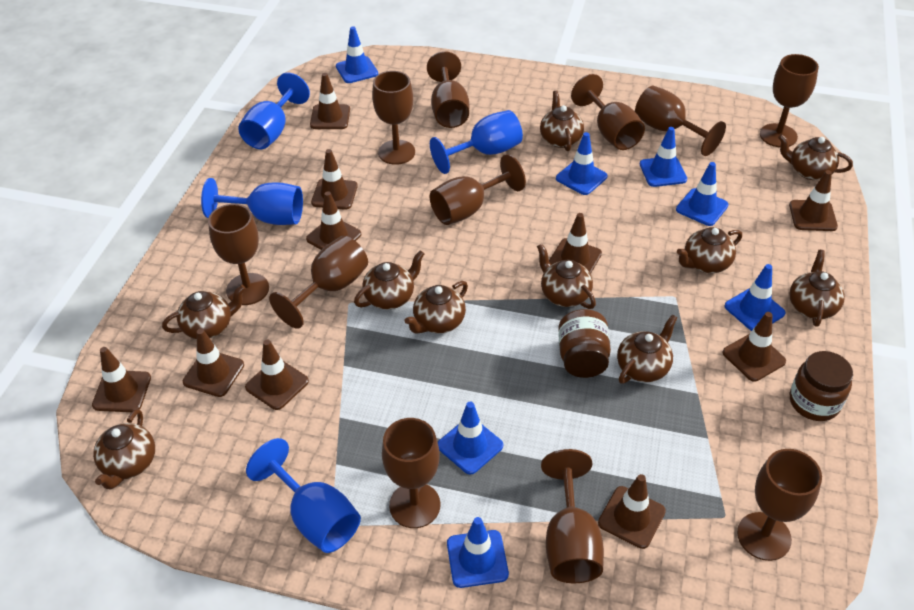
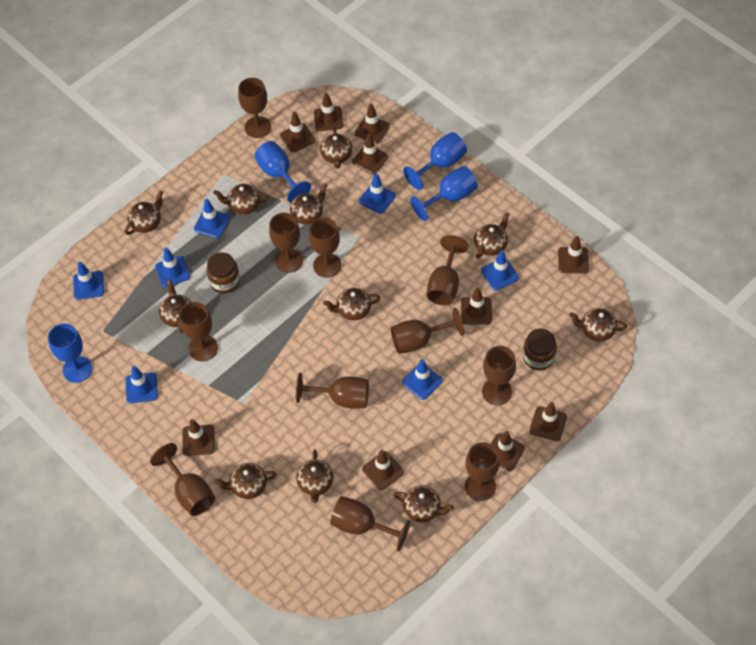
brown teapot: [93,409,155,490] [162,284,246,339] [354,250,424,310] [405,281,468,334] [537,244,596,309] [540,91,584,151] [617,314,677,384] [677,227,742,273] [778,134,853,180] [789,250,845,327] = 10 -> [125,191,163,235] [159,279,191,333] [213,184,269,215] [214,463,277,499] [290,184,327,225] [296,449,333,503] [320,126,352,168] [323,288,380,320] [394,485,454,522] [474,212,509,258] [569,308,627,341] = 11

